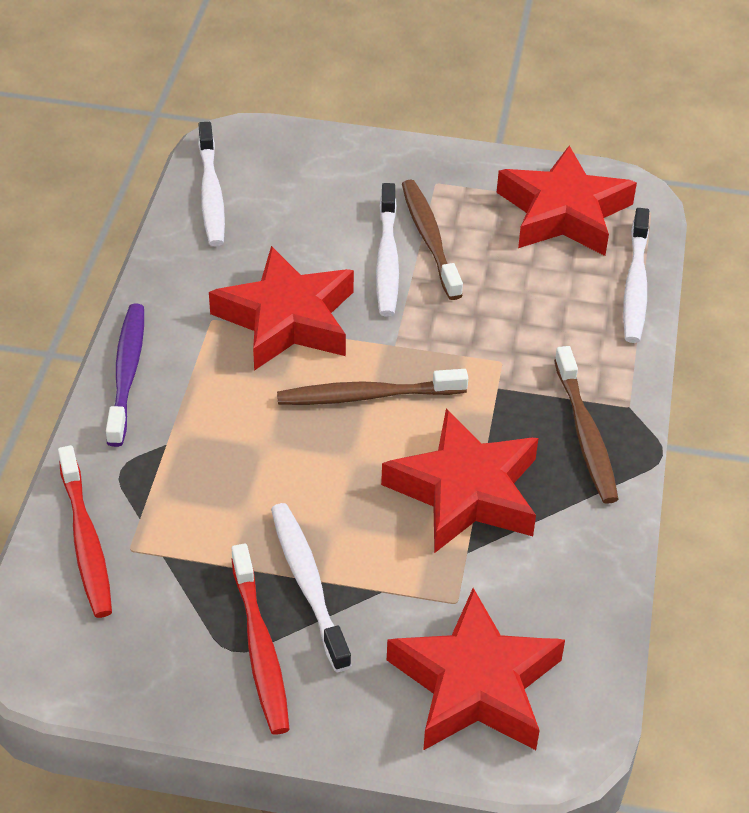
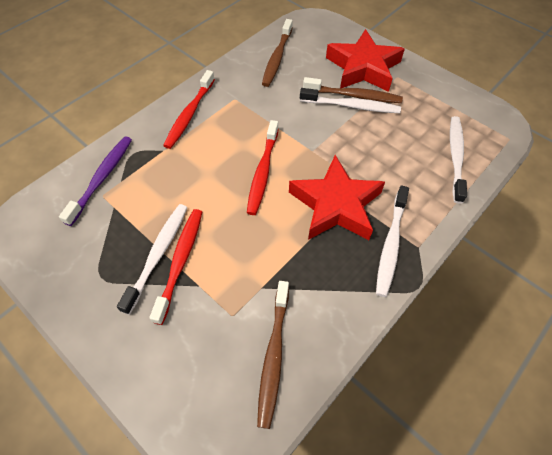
red star: [209,246,354,371] [381,408,538,553] [387,588,565,750] [497,146,637,256] = 4 -> [289,155,385,240] [326,29,405,92] = 2
red toothbrush: [58,445,112,618] [232,544,290,735] = 2 -> [149,209,202,325] [163,70,215,149] [247,120,279,215] = 3

